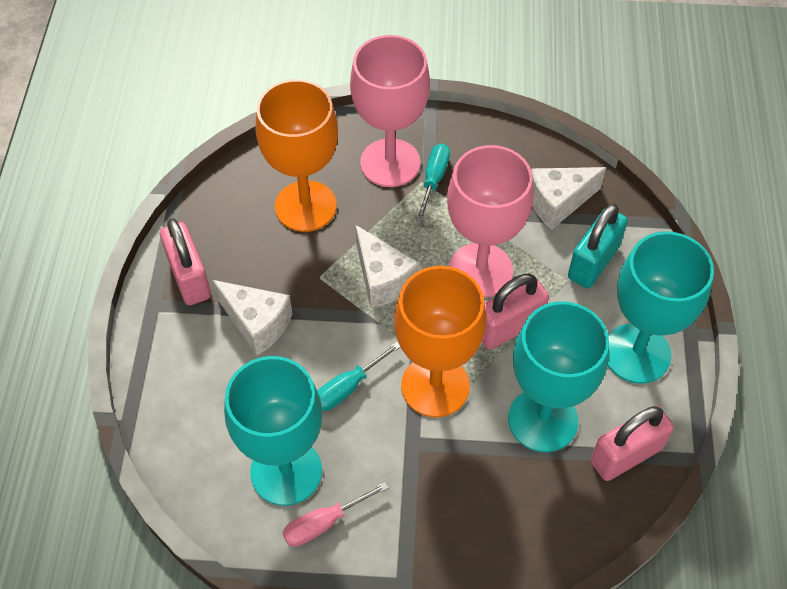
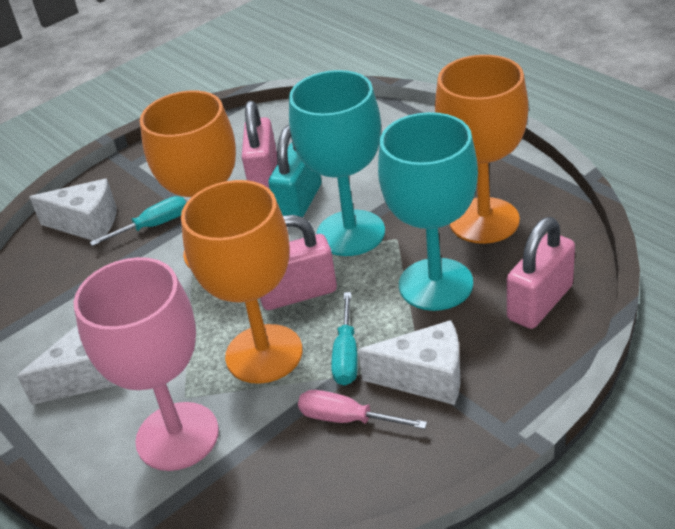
orange goblet: [255,79,338,232] [394,266,486,417] = 2 -> [140,90,236,268] [181,180,303,384] [435,55,528,244] = 3
pink goblet: [350,35,430,187] [447,145,534,298] = 2 -> [74,257,219,471] = 1
turquoise goblet: [224,356,322,506] [508,301,609,452] [608,231,714,384] = 3 -> [289,70,385,256] [378,112,478,311] = 2

